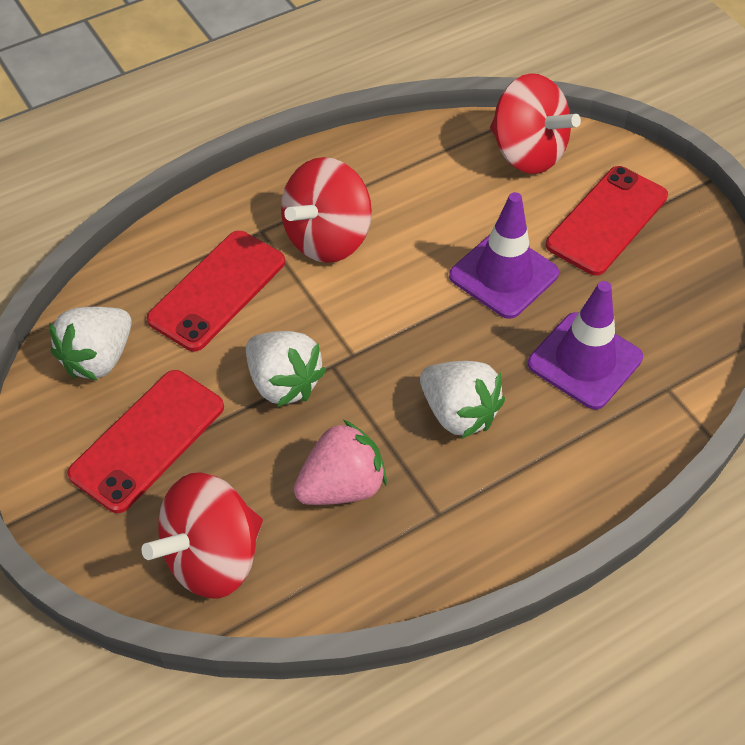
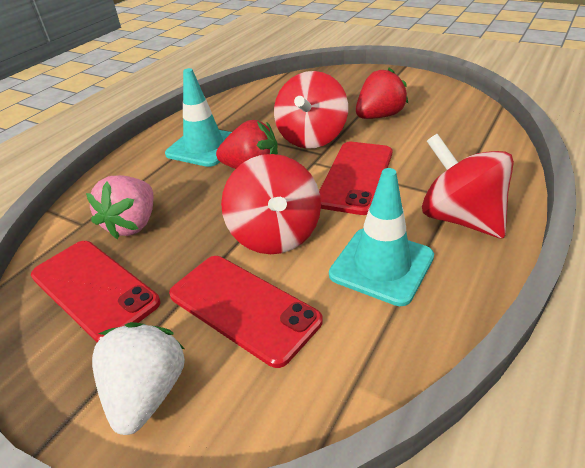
purple traffic cone: [449,192,559,319] [528,281,643,410] = 2 -> none = 0
red strawberry: none = 0 -> [216,120,278,169] [356,68,408,119] = 2
turquoise traffic cone: none = 0 -> [165,68,232,167] [329,168,434,306] = 2
white strawberry: [49,307,132,380] [246,331,326,407] [420,361,505,439] = 3 -> [92,322,185,435] = 1

